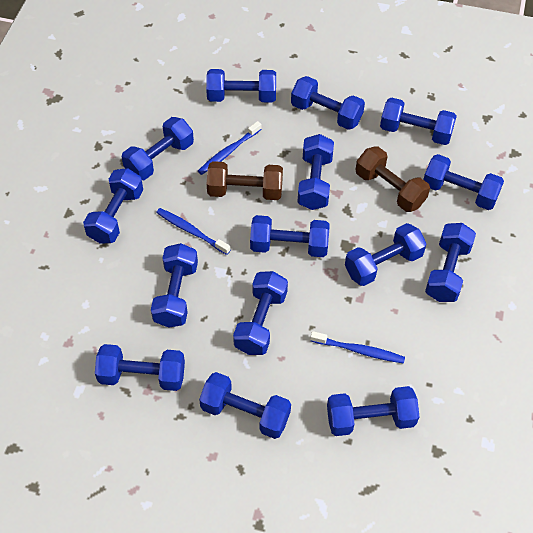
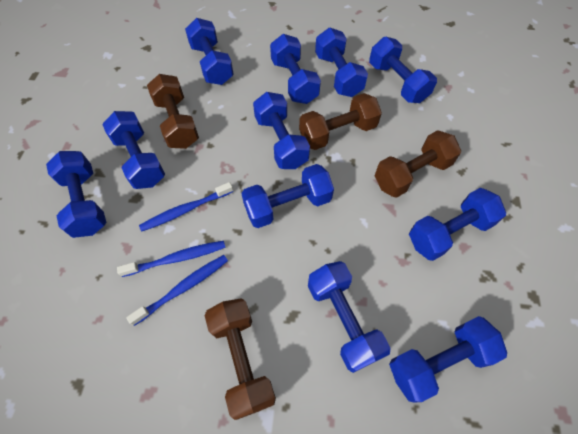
blue dumbbell: [83,168,143,244] [95,344,185,391] [122,117,194,180] [151,243,198,328] [199,372,291,439] [206,69,276,102] [233,271,288,355] [250,215,330,257] [291,76,365,130] [298,134,334,210] [327,386,420,436] [345,223,426,286] [380,97,457,145] [423,154,504,210] [425,223,476,302] = 15 -> [46,151,107,238] [102,111,165,189] [185,18,234,85] [241,164,334,228] [253,92,310,169] [270,34,321,104] [308,261,391,373] [315,28,368,97] [369,37,437,103] [389,316,507,403] [409,188,506,261] = 11
brown dumbbell: [207,161,283,200] [356,146,430,212] = 2 -> [147,74,199,149] [205,298,276,420] [299,93,382,150] [374,130,461,198] = 4

